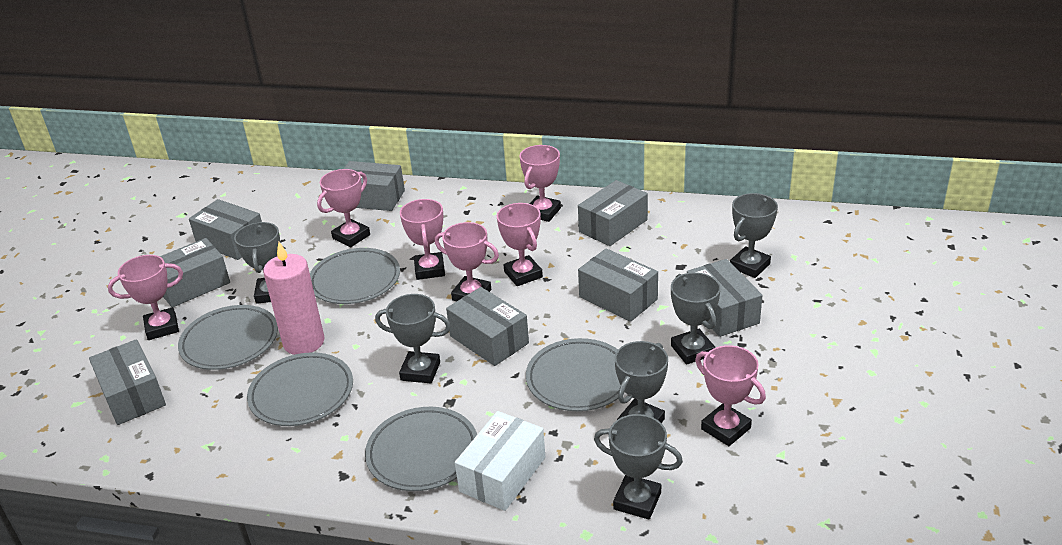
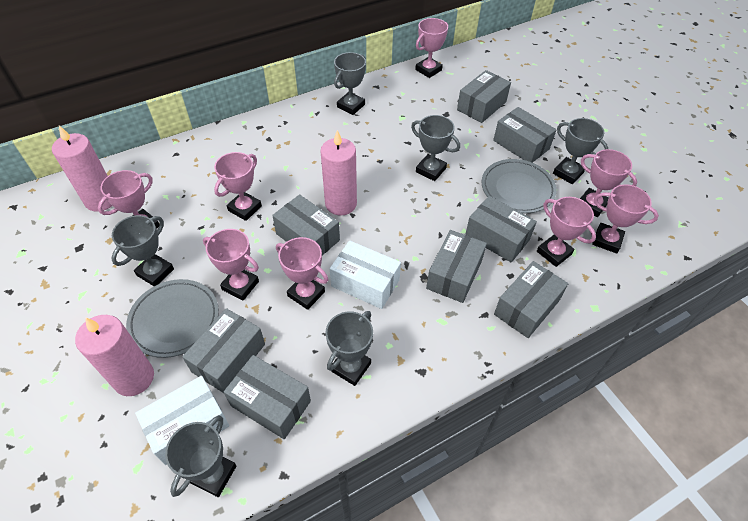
grey plate: [178,305,278,370] [247,353,353,426] [310,248,400,304] [365,407,477,491] [526,338,625,411] = 5 -> [126,279,219,358] [482,159,557,214] = 2
pink candle: [263,242,324,355] = 1 -> [52,126,112,212] [75,315,154,396] [321,130,357,216] = 3
pink trophy: [108,255,183,340] [317,169,370,247] [400,199,445,280] [435,222,499,302] [497,203,543,286] [519,145,561,222] [695,345,766,446] = 7 -> [98,170,160,229] [203,229,259,300] [214,152,262,221] [276,237,328,310] [415,18,448,78] [537,197,596,267] [580,149,637,217] [592,184,659,254] = 8
white box: [455,411,545,511] = 1 -> [135,376,229,465] [330,240,401,309] = 2

